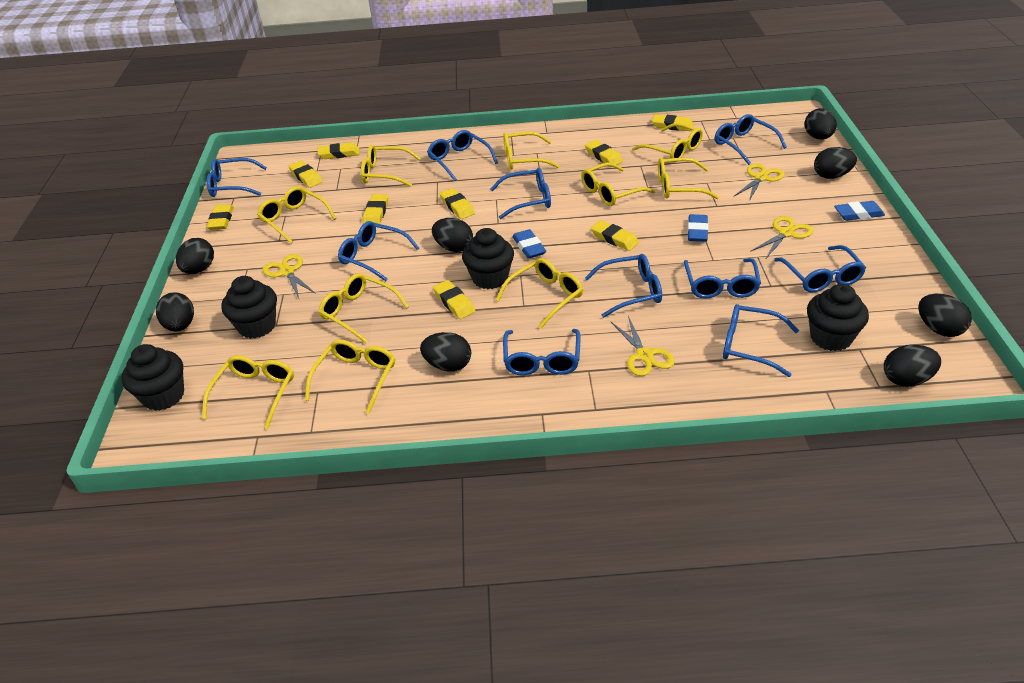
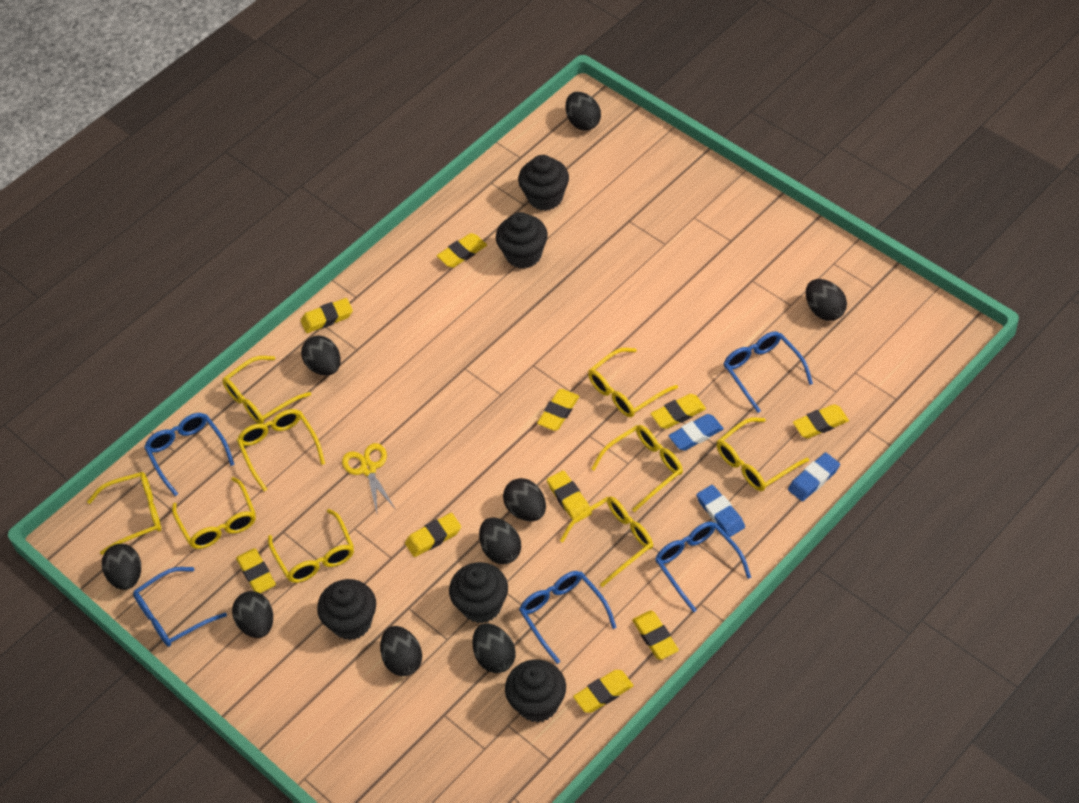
black cupcake: [121,344,184,411] [221,276,277,339] [462,228,514,289] [807,284,869,351] = 4 -> [317,579,376,640] [449,562,508,623] [496,212,548,269] [505,659,566,723] [518,155,569,211] = 5
black egg: [156,292,194,331] [176,238,214,274] [420,332,471,372] [432,218,473,252] [804,108,837,140] [814,147,857,179] [884,345,941,387] [918,294,972,337] = 8 -> [102,544,141,590] [232,591,273,638] [301,335,341,376] [380,626,422,676] [472,623,515,673] [479,517,521,564] [503,478,546,521] [565,92,601,131] [806,279,847,321] = 9
blue glasses: [207,158,267,197] [338,221,419,281] [427,130,498,181] [490,168,551,219] [503,329,581,375] [585,254,662,318] [684,258,761,299] [715,114,787,165] [723,304,799,377] [774,245,866,293] = 10 -> [133,567,227,647] [144,413,235,496] [519,571,617,664] [655,522,751,613] [723,331,813,413] = 5
yellow eraser: [207,204,234,230] [289,161,323,188] [317,143,360,159] [363,194,388,224] [433,280,475,319] [439,188,475,219] [585,140,623,167] [591,220,639,251] [652,114,694,131] = 9 -> [236,548,276,593] [301,298,353,333] [405,513,461,557] [437,233,487,268] [537,389,579,431] [547,470,592,523] [573,670,634,713] [632,610,679,660] [651,394,706,429] [793,404,849,438] = 10
yellow glasses: [202,355,294,429] [257,186,337,244] [305,339,395,414] [319,273,409,343] [361,145,421,187] [496,258,583,329] [503,132,559,170] [581,163,655,206] [632,123,703,159] [658,158,719,199] = 10 -> [87,472,161,555] [172,477,256,549] [222,356,311,424] [237,409,325,491] [268,509,354,583] [560,496,653,587] [588,348,678,417] [591,425,683,512] [717,417,809,491] = 9
yellow scissors: [263,254,316,299] [611,316,675,376] [734,163,785,201] [750,216,813,258] = 4 -> [342,443,395,513] = 1

